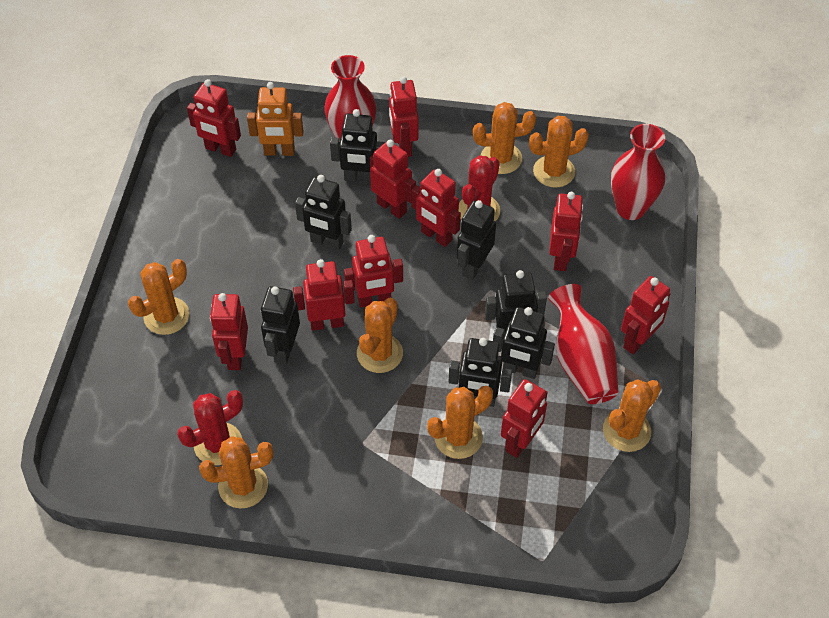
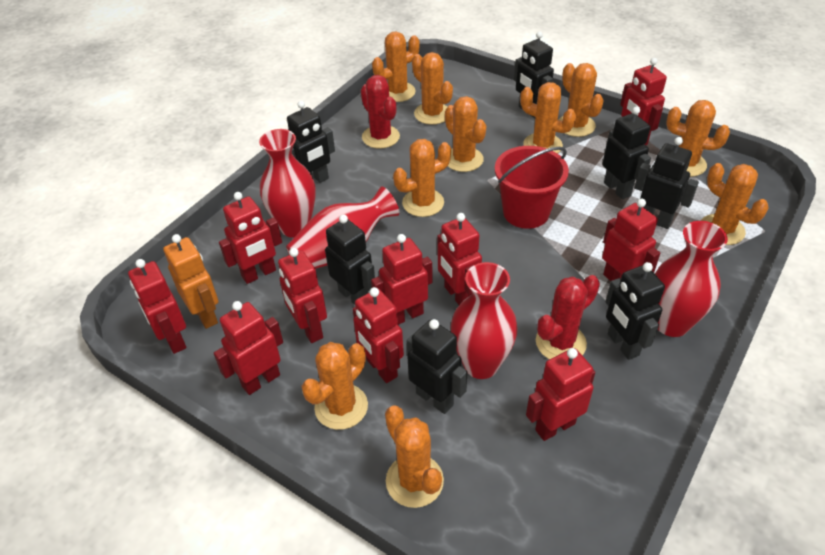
orange cactus: [128,259,189,335] [199,436,273,508] [357,298,403,373] [427,386,493,459] [473,102,536,174] [529,116,589,188] [603,379,661,452] = 7 -> [301,342,368,430] [372,31,420,102] [385,406,444,508] [393,139,451,217] [412,52,453,125] [445,96,486,172] [520,82,576,153] [559,63,604,137] [666,100,730,177] [701,163,769,245] = 10
red bucket: none = 0 -> [495,146,569,229] = 1
red vase: [324,55,376,141] [548,284,618,404] [611,124,666,220] = 3 -> [259,129,316,238] [286,186,399,269] [451,262,518,379] [655,221,728,337] = 4

